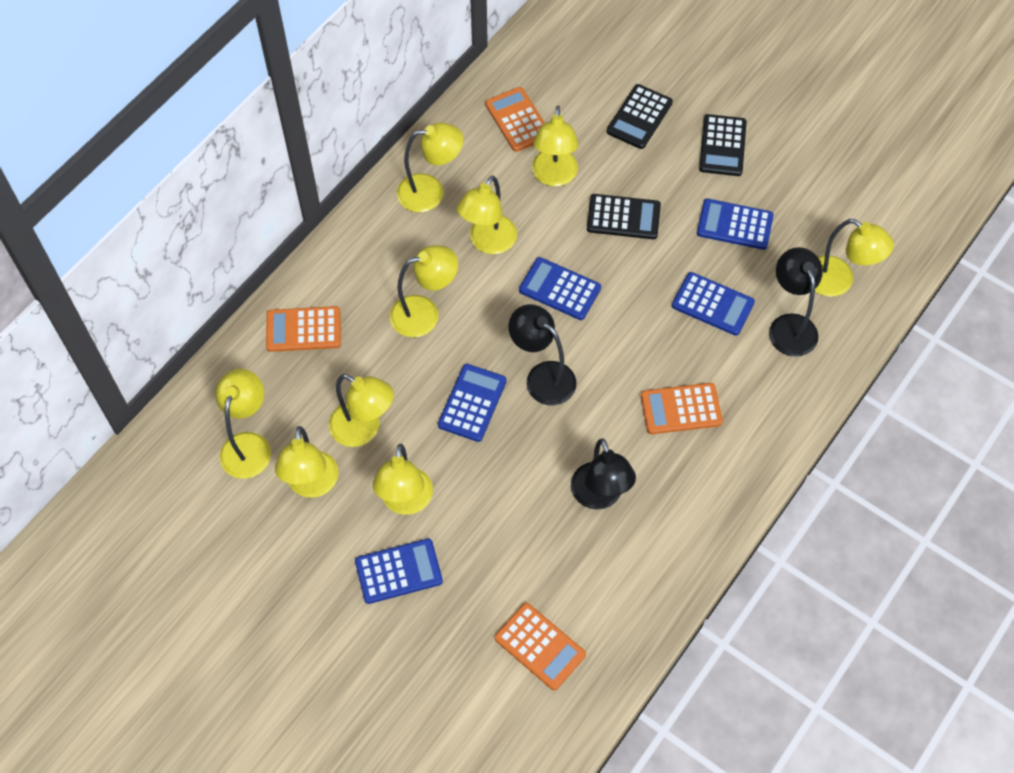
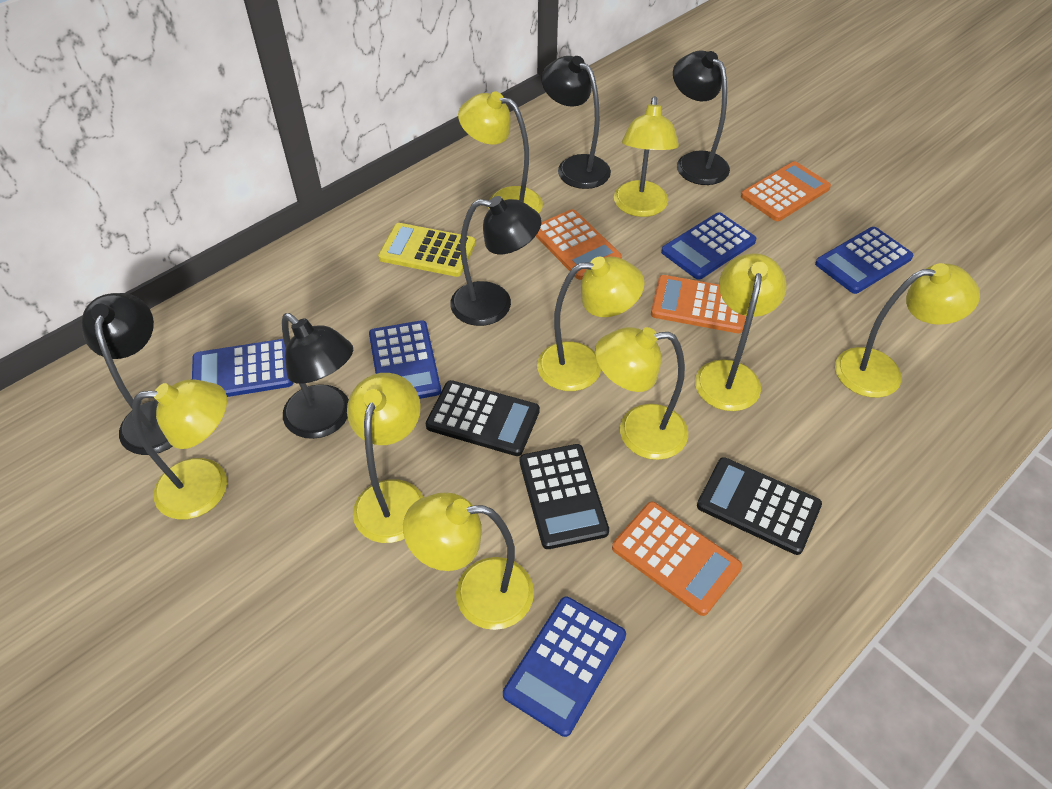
black lamp: [509,304,576,405] [571,438,636,510] [769,247,823,357] = 3 -> [81,293,173,455] [282,313,353,439] [450,196,542,326] [541,56,611,189] [673,51,730,185] = 5
yellow calculator: none = 0 -> [378,223,476,277] = 1

